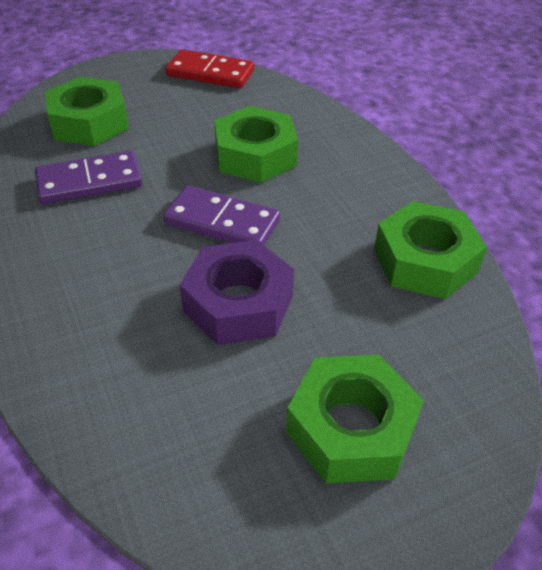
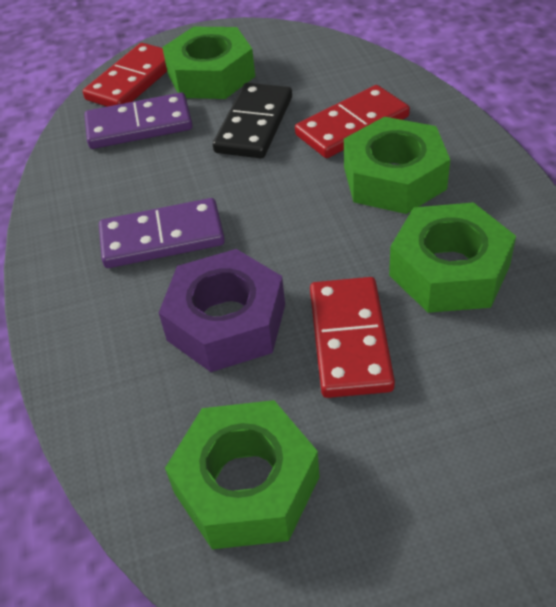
black domino: none = 0 -> [213,83,292,158] = 1
red domino: [165,49,254,88] = 1 -> [83,43,167,107] [295,85,410,158] [310,277,395,398] = 3

